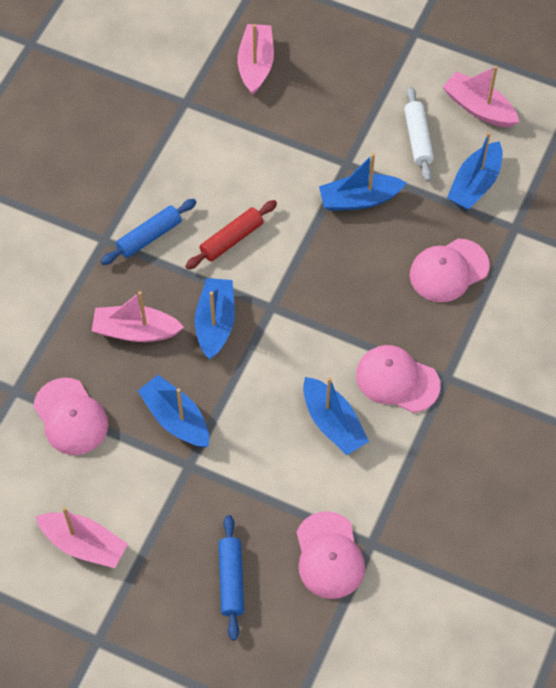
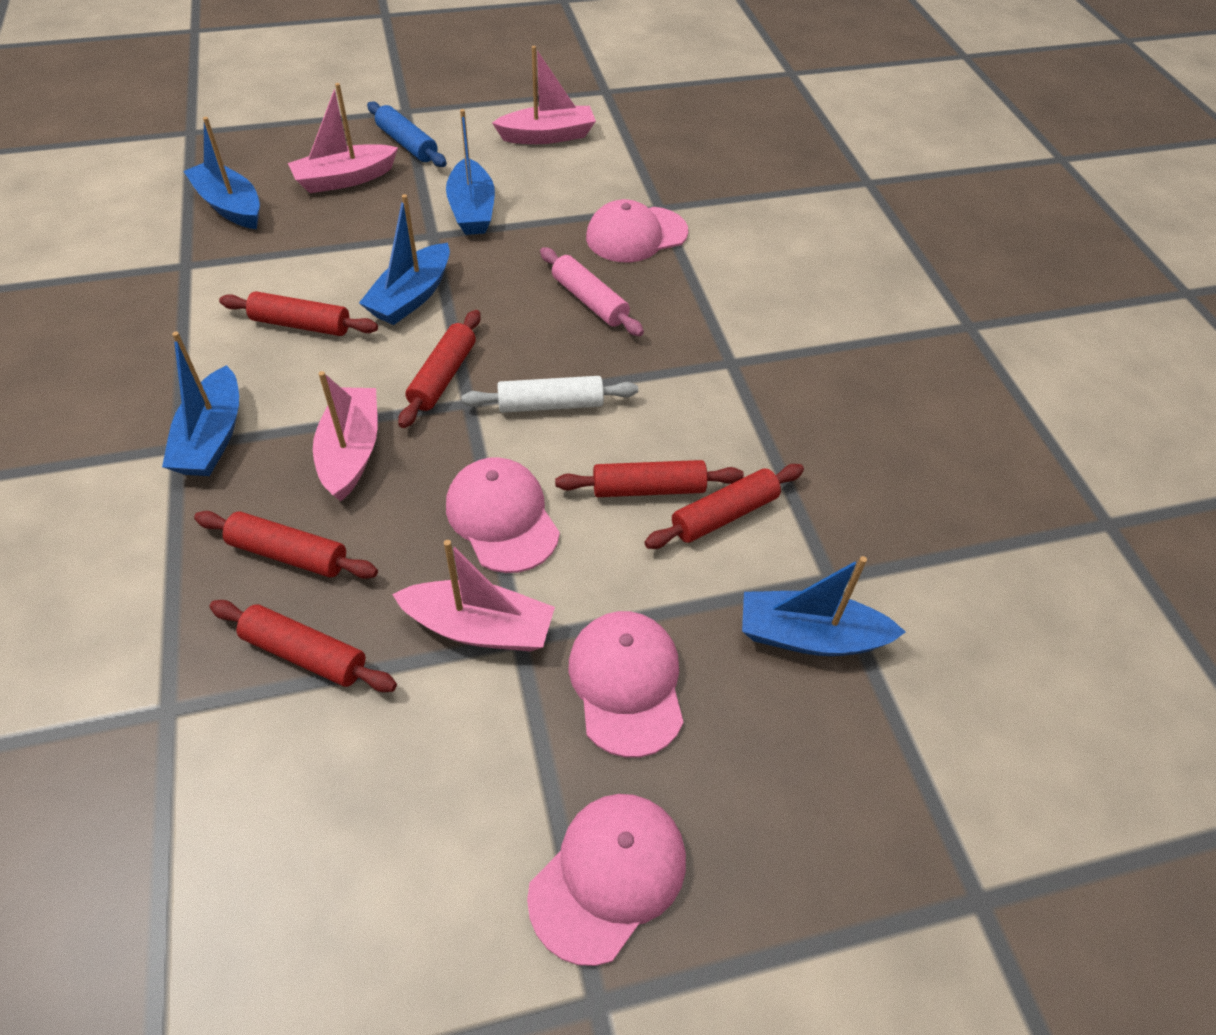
blue rolling pin: [100,199,196,265] [219,515,244,640] = 2 -> [367,102,447,167] = 1
pink rolling pin: none = 0 -> [540,247,644,336] = 1
red rolling pin: [185,200,277,269] = 1 -> [194,511,378,579] [209,600,397,692] [219,291,378,336] [398,310,481,428] [555,460,744,497] [644,464,804,549] = 6

